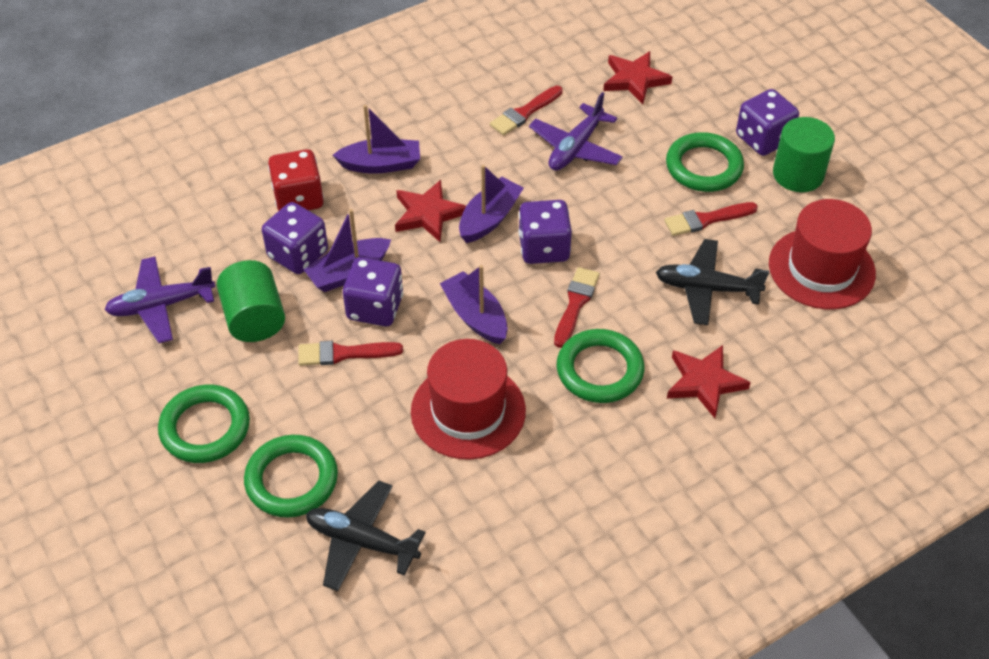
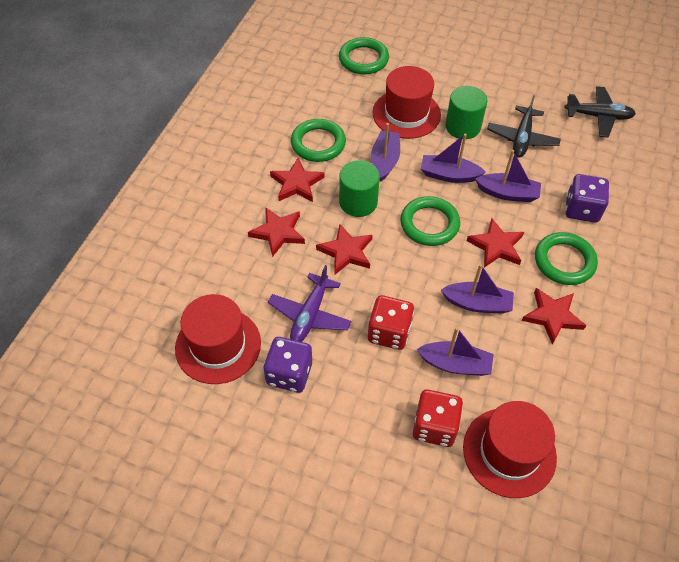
purple boat: [303,209,391,292] [333,105,420,174] [440,265,508,344] [459,165,524,243] = 4 -> [371,123,400,181] [416,327,494,376] [421,134,486,183] [441,264,514,314] [475,150,541,202] = 5
purple dice: [262,202,328,274] [343,257,403,326] [518,200,572,264] [736,89,799,156] = 4 -> [264,337,312,393] [565,174,609,223] = 2
purple plane: [105,257,216,343] [529,92,623,171] = 2 -> [268,265,352,342] = 1
red brush: [298,341,403,366] [490,86,563,135] [554,267,600,348] [665,202,758,236] = 4 -> none = 0
red dice: [268,149,324,211] = 1 -> [368,295,414,350] [413,389,463,447] = 2
red hat: [411,339,526,460] [769,199,876,309] = 2 -> [175,294,261,384] [372,66,441,139] [463,401,557,498] = 3
red star: [395,180,466,242] [603,51,672,104] [667,345,751,418] = 3 -> [248,207,305,257] [270,158,324,202] [316,224,373,275] [467,218,524,268] [522,288,586,345] = 5

